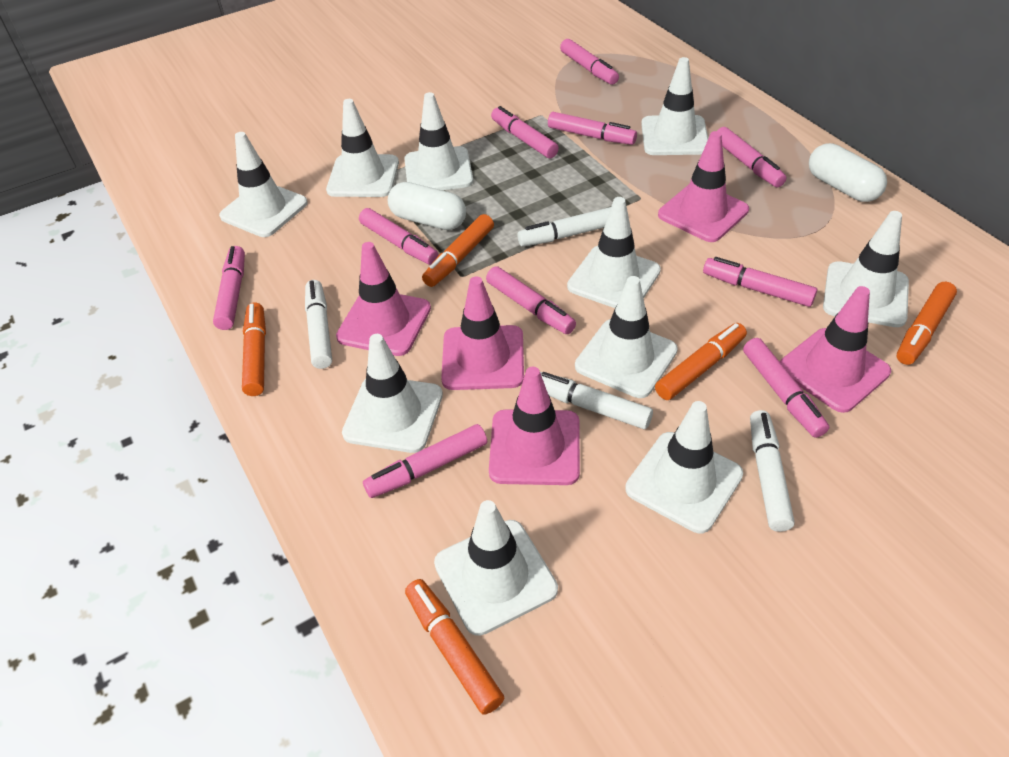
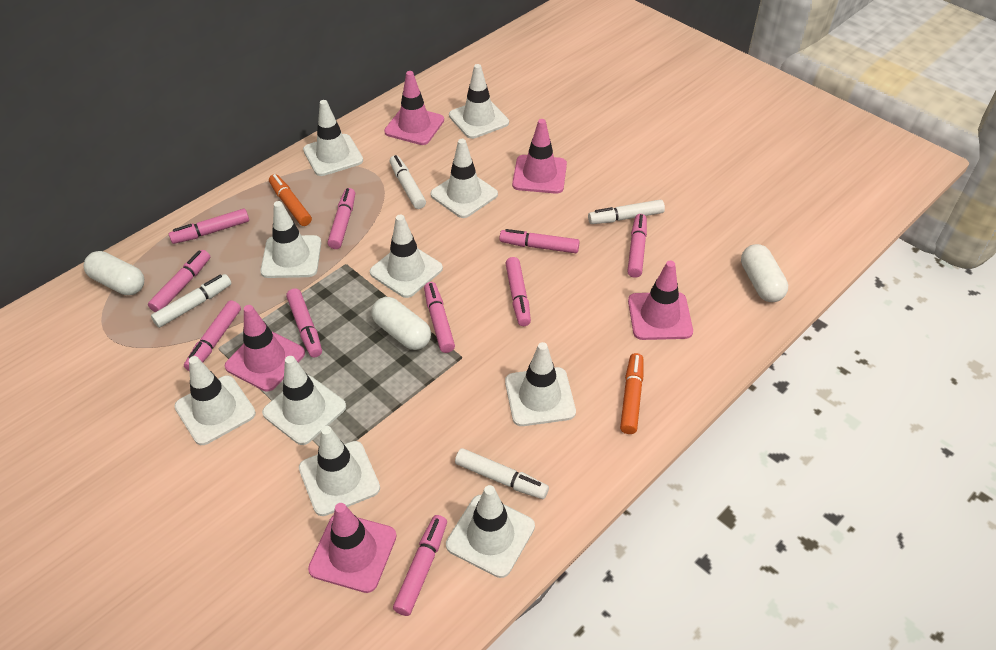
orange marker: [242,303,266,396] [405,579,504,715] [422,214,494,287] [655,323,747,400] [897,282,957,365] = 5 -> [269,174,312,226] [620,353,643,434] = 2
white capsule: [388,182,466,230] [809,143,887,202] = 2 -> [84,251,144,295] [372,297,431,350] [741,244,788,302] = 3

